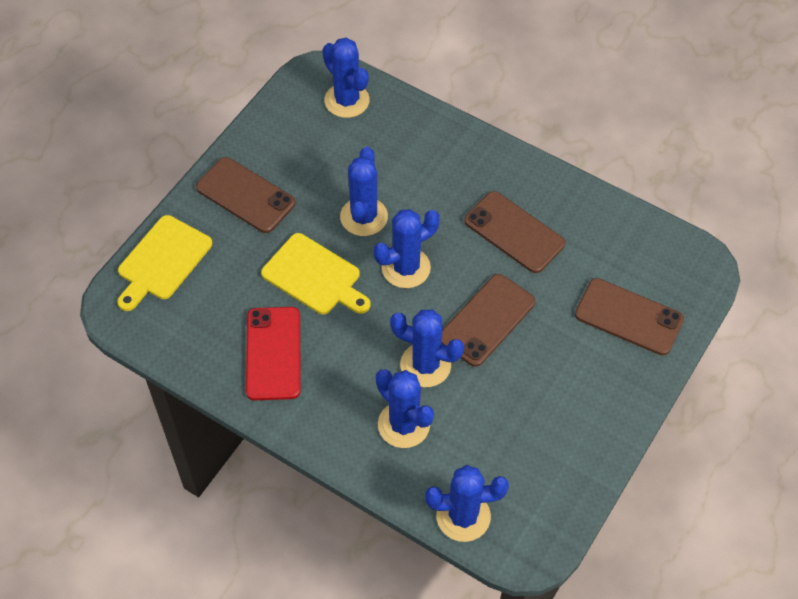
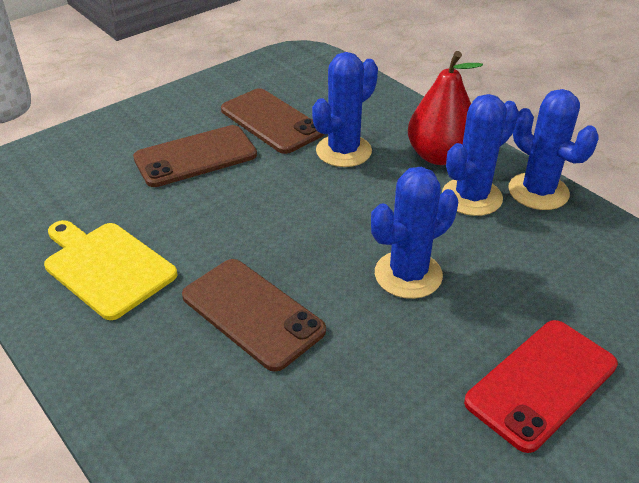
blue cactus: [323,38,370,118] [340,147,388,236] [374,209,440,288] [376,369,434,448] [390,309,464,387] [425,465,509,542] = 6 -> [312,52,378,167] [371,167,458,299] [442,94,519,216] [508,89,599,210] = 4
brown phone: [196,157,295,233] [441,274,535,367] [464,191,565,273] [575,278,684,355] = 4 -> [133,125,257,187] [182,259,326,372] [221,88,324,154] = 3
red pear: none = 0 -> [408,51,483,165] = 1
yellow cutting board: [117,215,212,311] [261,233,371,315] = 2 -> [44,220,177,320] = 1

